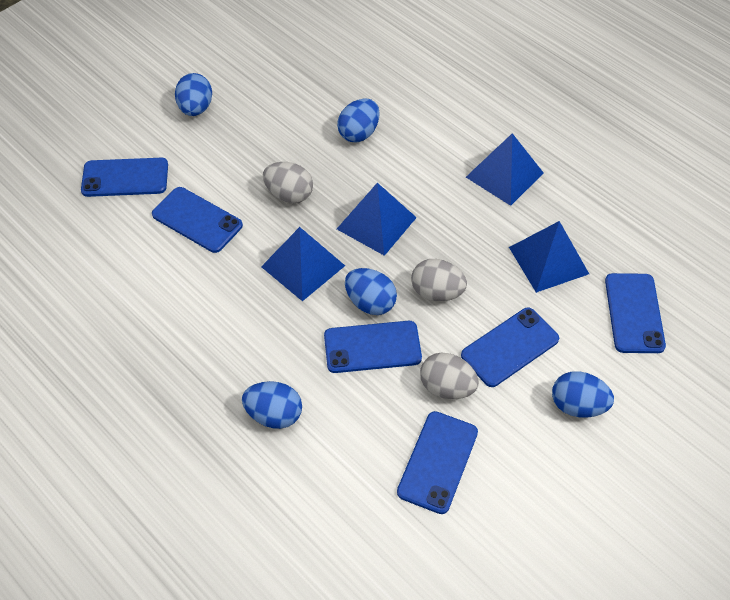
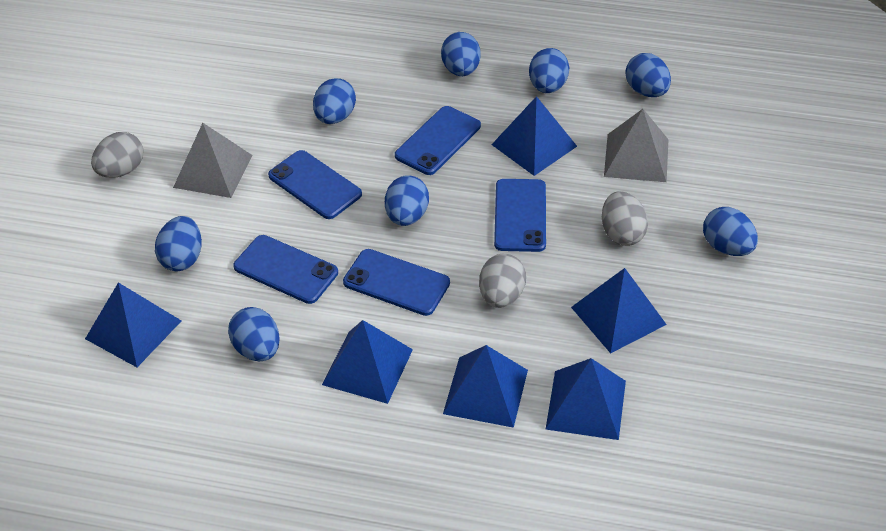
blue egg: [175,73,212,116] [242,381,302,429] [337,98,379,143] [345,268,397,315] [552,371,614,418] = 5 -> [155,216,202,271] [228,307,280,361] [313,78,356,124] [385,175,429,226] [441,32,481,76] [529,48,569,93] [626,53,671,97] [703,207,758,256] = 8
blue phone: [81,158,168,197] [152,187,243,253] [324,321,422,373] [397,411,478,514] [461,308,559,387] [605,273,666,353] = 6 -> [233,235,338,304] [268,150,362,219] [343,249,450,316] [395,106,481,175] [494,179,546,252] = 5
blue pyramid: [261,227,345,301] [337,183,417,256] [466,133,544,206] [509,221,589,293] = 4 -> [85,282,181,367] [322,320,413,404] [443,345,528,428] [491,96,577,176] [546,358,626,440] [571,268,667,353] = 6
grey pyramid: none = 0 -> [173,123,252,198] [604,109,669,182] = 2

